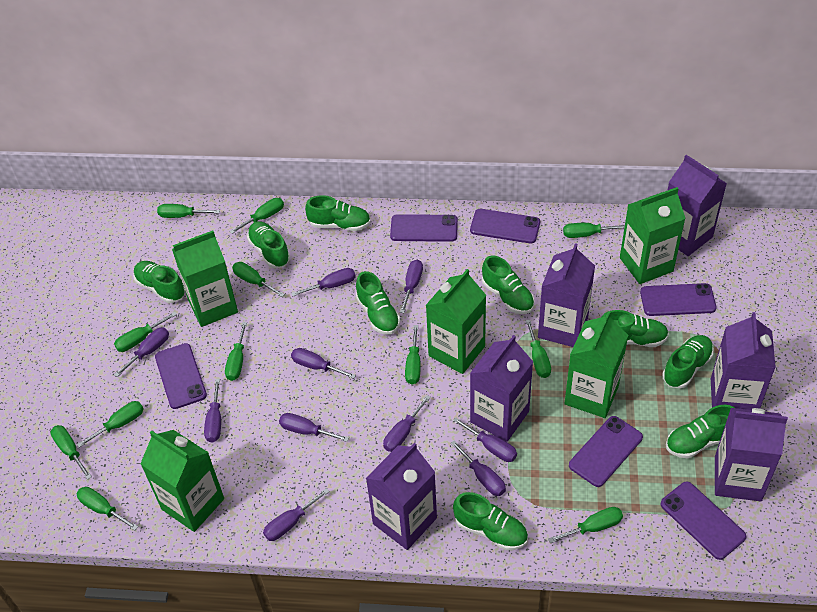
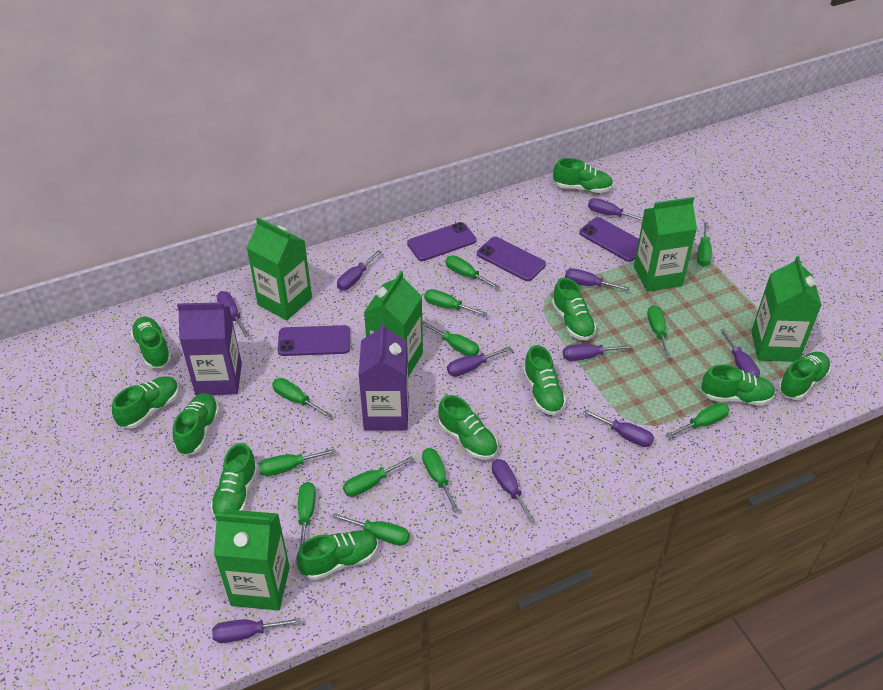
green shoe: [133,261,185,303] [247,221,290,268] [305,195,371,231] [356,271,400,335] [453,492,528,550] [482,256,535,314] [602,310,669,347] [662,335,714,389] [666,405,734,459] = 9 -> [112,376,179,429] [130,317,172,368] [173,393,219,456] [210,443,258,519] [296,530,378,580] [438,395,498,460] [523,345,566,415] [552,277,596,340] [553,158,613,193] [701,365,776,405] [778,352,831,400] = 11
purple carton: [366,443,437,550] [470,335,533,442] [538,243,595,347] [667,155,727,256] [711,312,776,410] [715,408,788,501] = 6 -> [177,302,242,395] [359,322,409,431] = 2
purple phone: [155,343,207,409] [390,214,458,242] [470,209,540,244] [569,416,643,487] [640,283,717,316] [661,482,746,560] = 6 -> [277,325,350,356] [407,222,476,261] [477,237,546,281] [579,217,639,262] = 4

